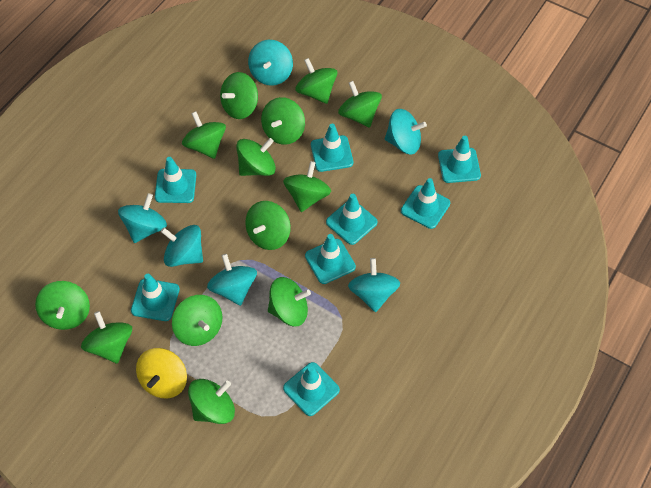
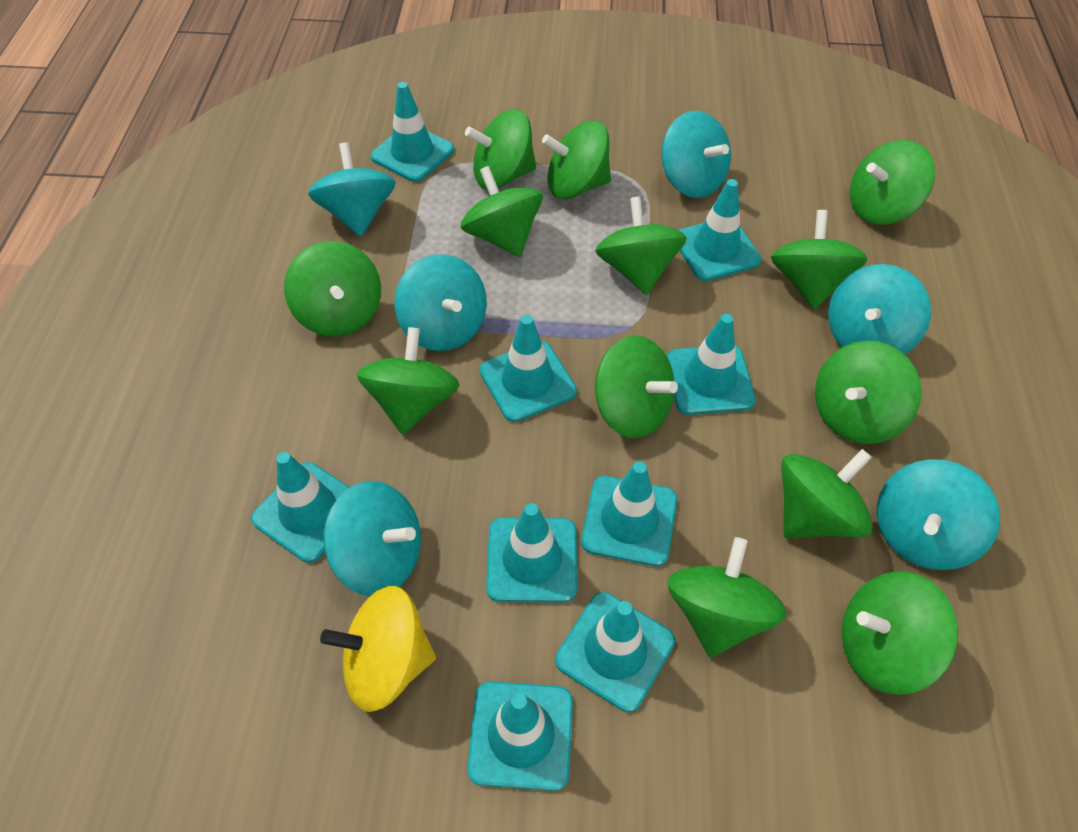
turquoise traffic cone: [131,274,180,321] [155,157,196,203] [283,362,340,416] [305,234,356,284] [311,124,353,172] [326,194,378,245] [401,178,450,229] [438,136,481,183] = 8 -> [251,452,350,563] [370,82,454,182] [467,681,573,791] [480,315,577,422] [486,503,577,603] [555,592,675,712] [581,461,677,566] [667,314,755,415] [679,179,761,281] = 9

